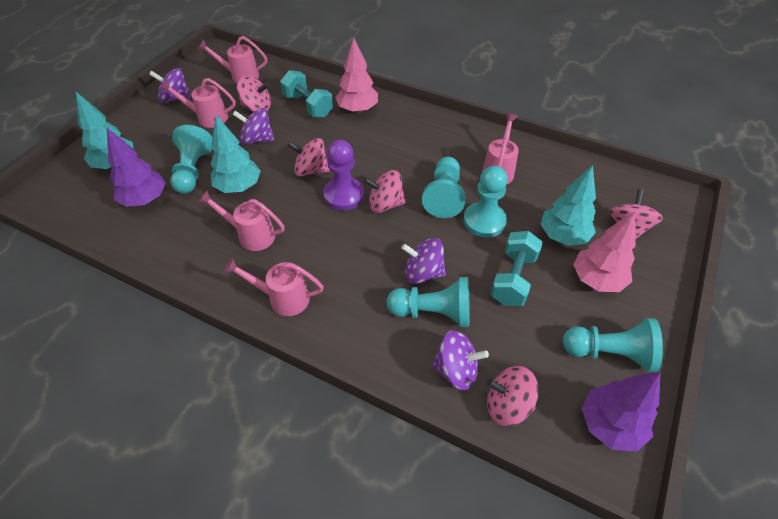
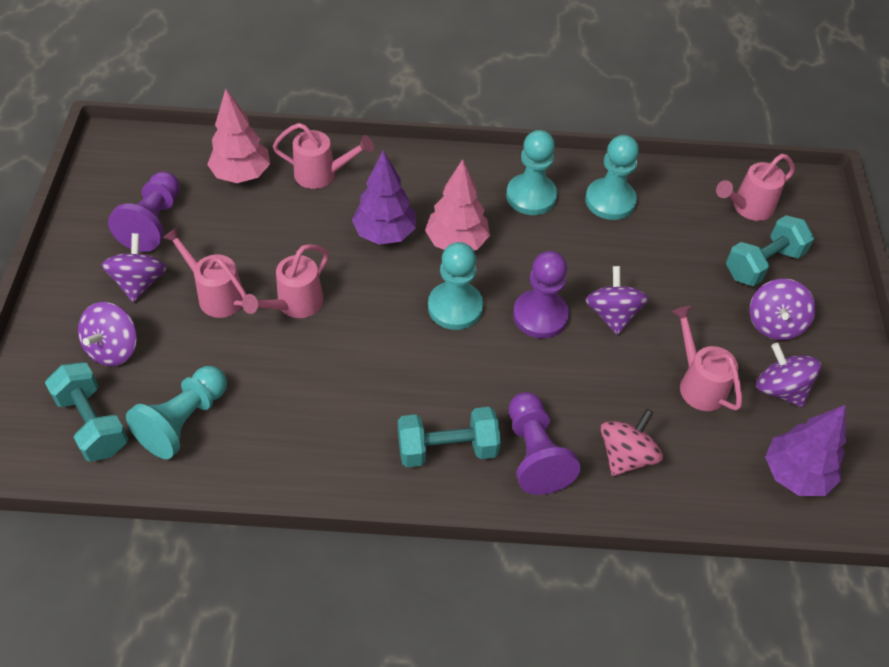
pink spinning top: [237,76,271,112] [288,138,330,177] [364,170,406,213] [487,366,539,426] [610,189,663,239] = 5 -> [601,409,663,476] = 1
purple pawn: [323,140,364,210] = 1 -> [108,172,180,252] [509,392,580,495] [513,251,569,338] = 3
purple spinning top: [149,68,191,102] [233,108,274,145] [401,238,446,284] [431,330,489,390] = 4 -> [78,302,137,366] [102,233,167,302] [585,266,649,335] [750,279,816,340] [756,343,821,407] = 5
turquoise dumbbell: [280,70,333,118] [490,231,543,306] = 2 -> [45,362,128,462] [398,407,501,467] [726,215,814,286] = 3
turquoise pawn: [170,125,213,194] [387,277,470,327] [422,157,465,218] [463,166,508,238] [563,318,663,372] = 5 -> [126,366,227,459] [428,242,483,330] [506,130,557,215] [585,135,639,220] = 4
turquoise tree: [76,92,134,169] [210,115,261,193] [541,165,596,246] = 3 -> none = 0

